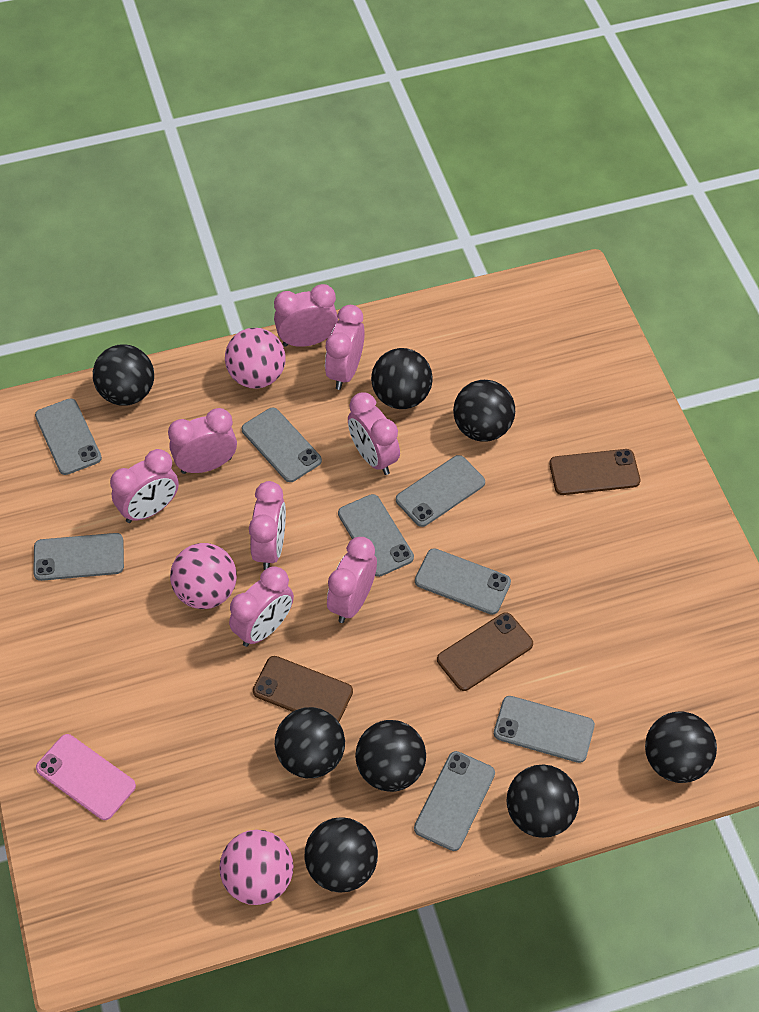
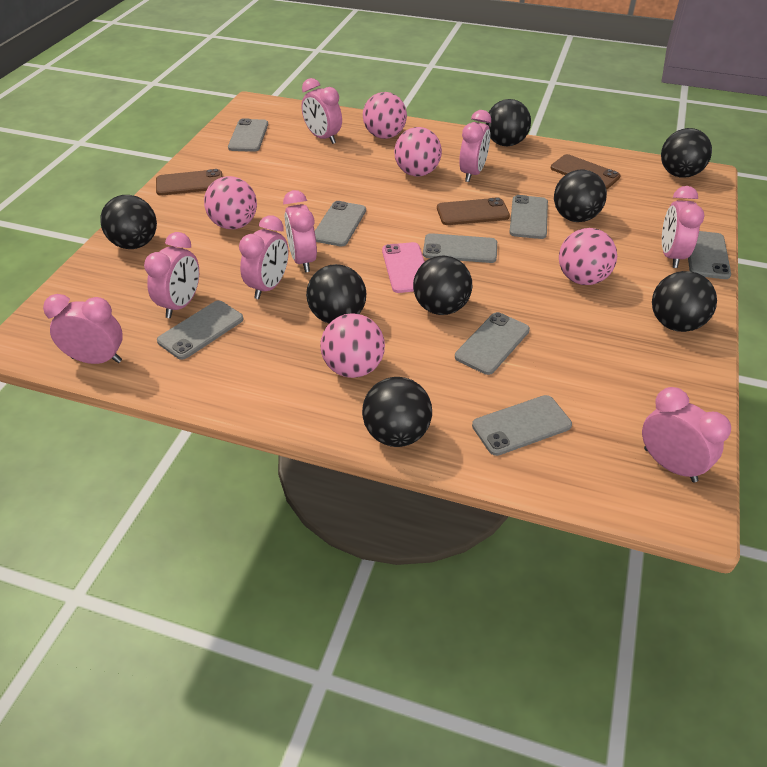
pink ball: [170,543,237,609] [219,830,294,905] [225,328,286,389] = 3 -> [204,176,257,229] [320,313,385,378] [363,92,407,139] [394,127,442,176] [559,228,617,285] = 5

